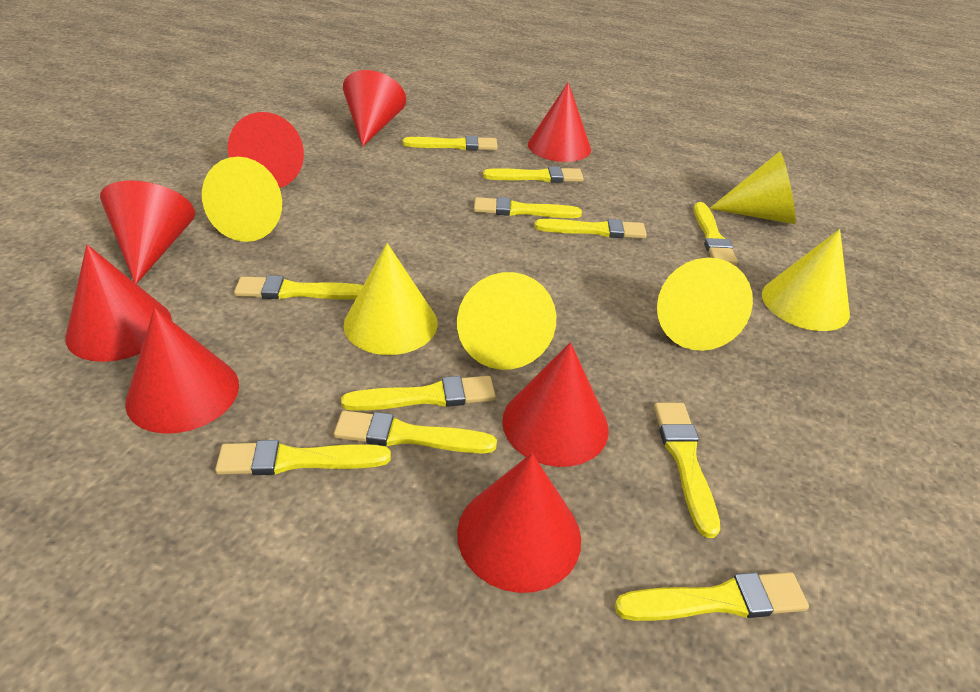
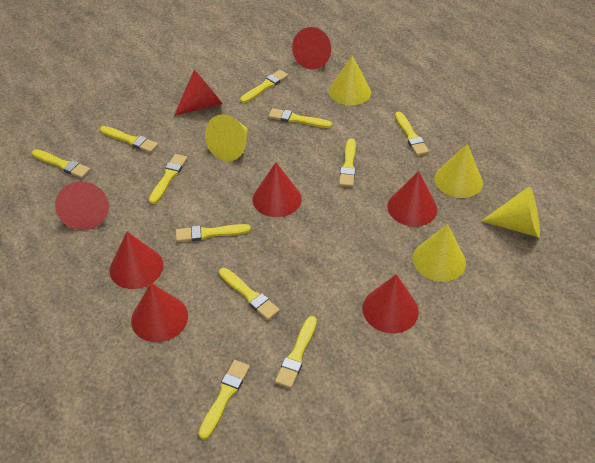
yellow cone: [202,157,282,242] [344,243,437,355] [457,272,556,370] [657,258,753,351] [709,151,796,224] [762,229,850,331] = 6 -> [205,114,248,161] [329,55,371,105] [413,224,466,282] [435,144,483,198] [481,186,540,237] = 5

